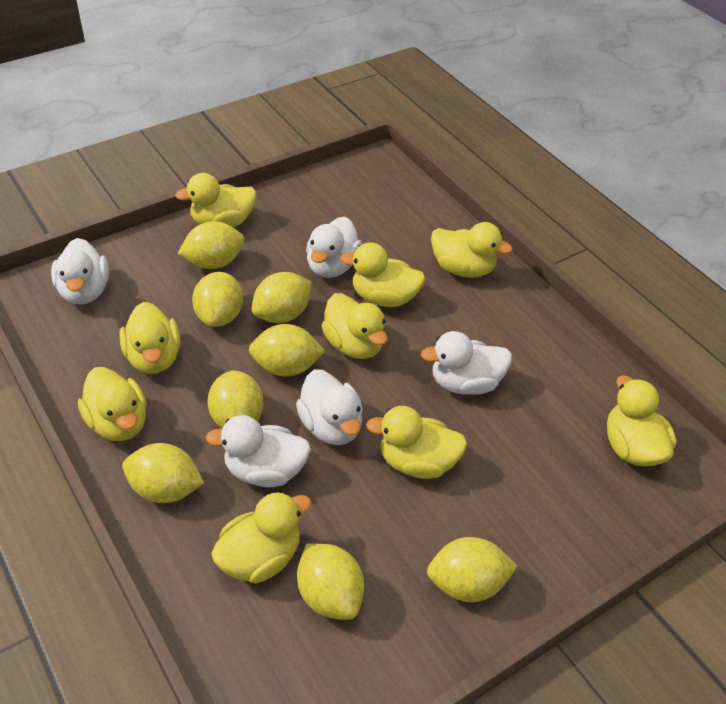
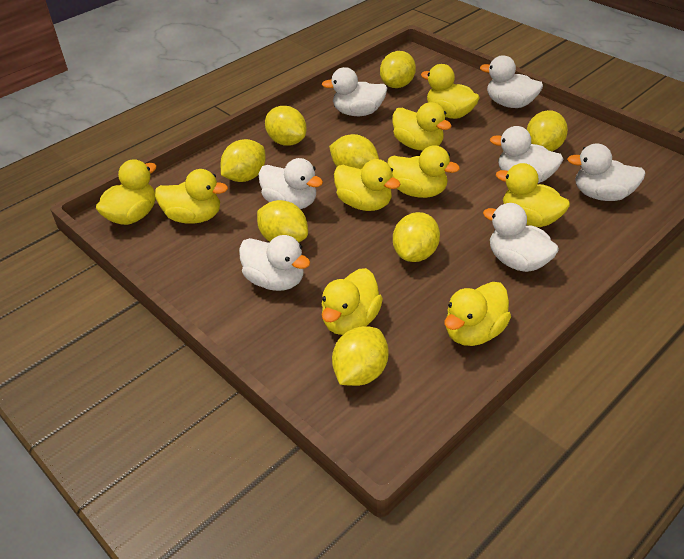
white duck: [51,238,109,304] [206,415,311,487] [296,369,363,445] [306,217,362,278] [421,331,512,395] = 5 -> [239,235,310,291] [259,158,323,209] [322,67,387,116] [480,55,543,108] [483,203,559,272] [490,126,563,183] [567,143,646,201] = 7

